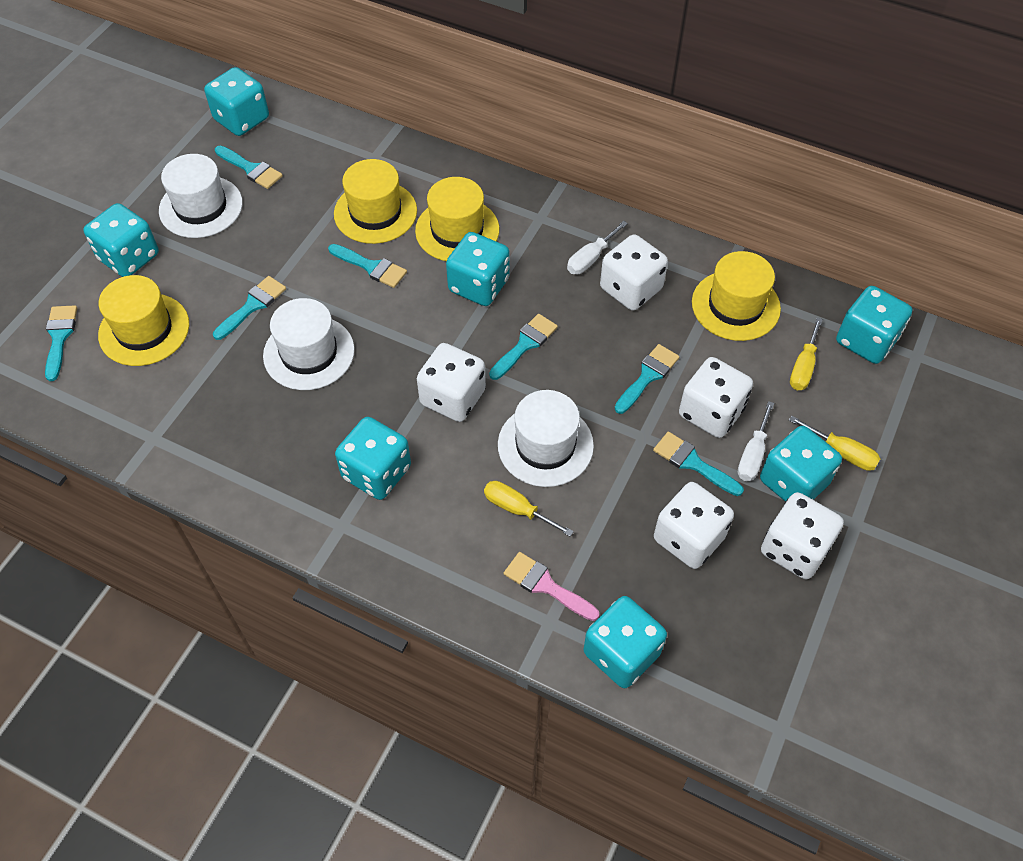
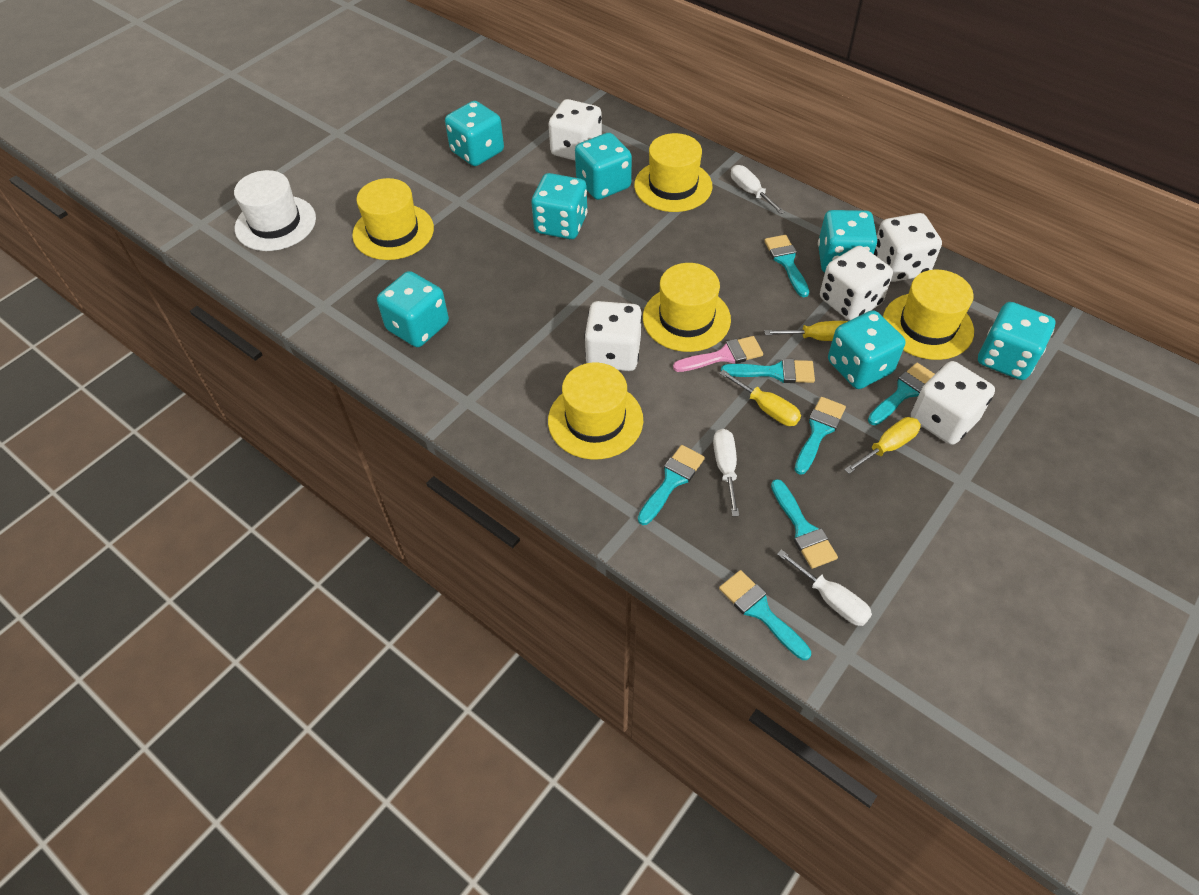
white hat: [159,154,243,238] [263,298,355,390] [498,390,594,487] = 3 -> [234,170,316,251] = 1
white screwdriver: [567,221,628,274] [737,401,774,481] = 2 -> [713,429,739,516] [731,165,785,214] [777,549,872,626] = 3
yellow hat: [98,275,189,366] [334,159,417,244] [415,177,499,261] [692,251,781,341] = 4 -> [352,178,434,260] [548,363,643,460] [634,133,713,212] [643,263,731,352] [883,270,974,360] = 5

